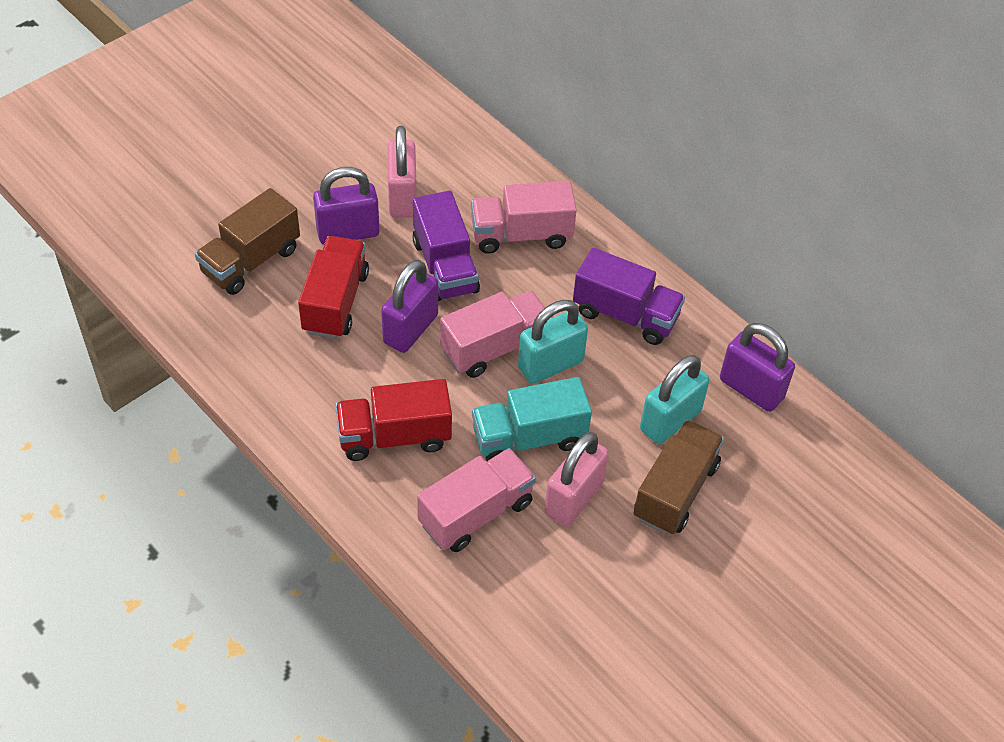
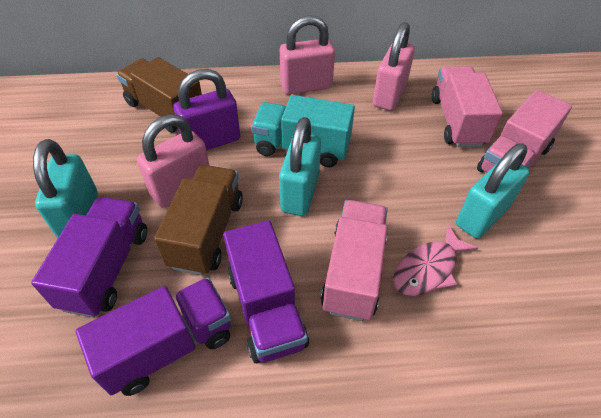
pink fish: none = 0 -> [393,225,478,296] = 1
pink padlock: [387,126,417,218] [544,432,609,526] = 2 -> [137,114,209,207] [280,15,335,95] [373,22,415,111] = 3
purple padlock: [313,167,380,245] [381,260,438,353] [720,323,795,412] = 3 -> [173,69,240,150] = 1
purple truck: [413,191,480,301] [573,248,685,345] = 2 -> [31,197,147,318] [76,278,231,396] [223,220,309,363] = 3
red truck: [298,236,369,339] [335,379,452,461] = 2 -> none = 0
turquoise padlock: [518,300,588,384] [640,355,710,444] = 2 -> [33,139,98,238] [279,117,321,216] [456,143,530,238] = 3

